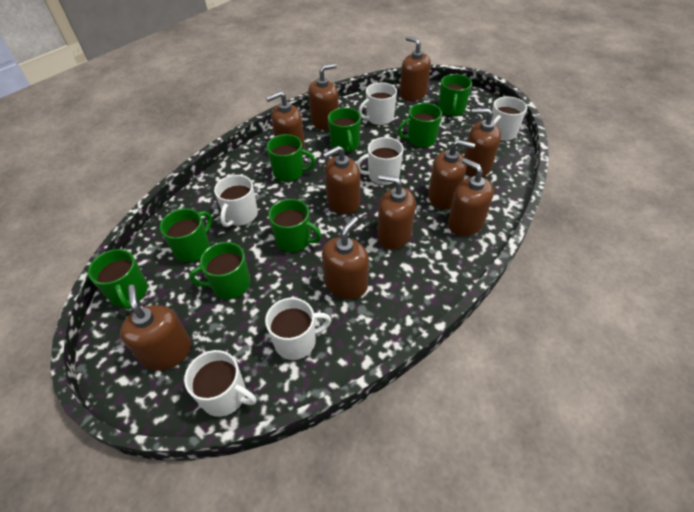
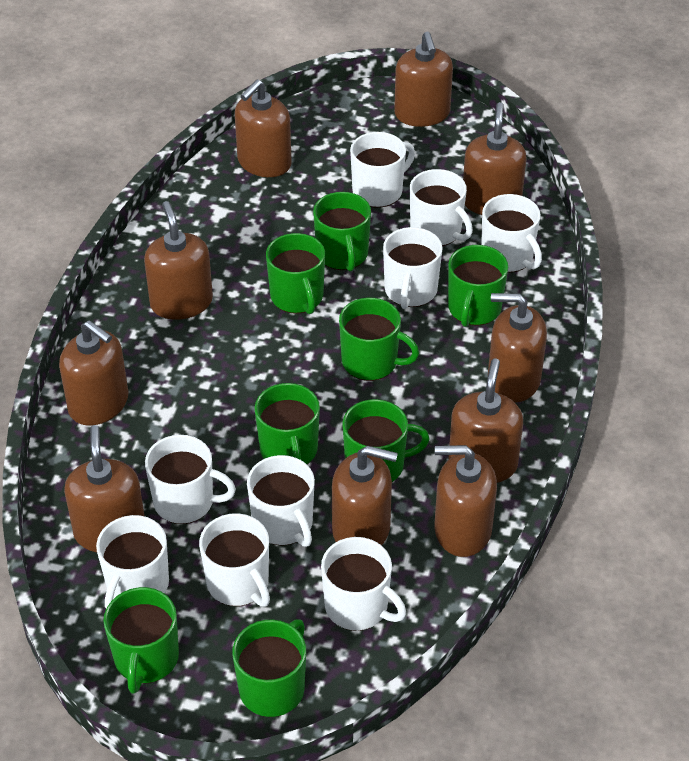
white mug: [184,350,256,417] [214,175,258,227] [265,298,331,360] [356,137,404,186] [358,83,397,126] [492,97,527,141] = 6 -> [96,515,169,608] [145,435,236,524] [199,513,270,607] [247,455,315,547] [321,537,406,631] [350,132,415,208] [383,227,442,309] [410,169,473,246] [481,194,542,273] = 9

